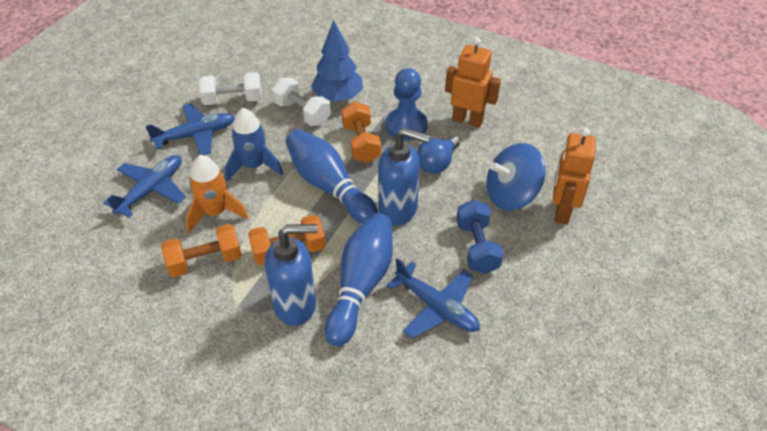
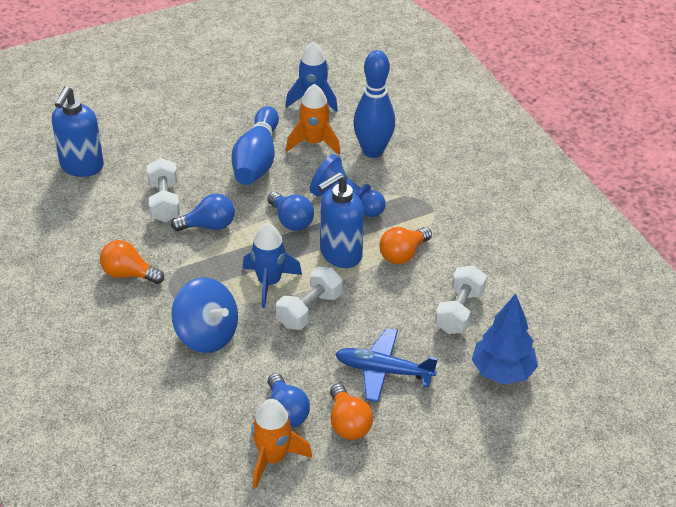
blue dumbbell: [456,200,504,274] = 1 -> none = 0
blue light bulb: [417,135,460,174] = 1 -> [171,194,235,231] [267,192,314,231] [268,373,310,428] = 3
blue plane: [104,155,186,218] [145,103,235,155] [387,258,480,339] = 3 -> [335,328,438,402] = 1
blue rocket: [225,108,283,181] = 1 -> [243,223,302,308] [285,42,338,112] = 2
orange dumbbell: [161,224,242,277] [248,215,326,265] [342,102,381,163] = 3 -> none = 0
orange light bulb: none = 0 -> [100,240,164,284] [330,384,373,440] [379,227,432,264] = 3
orange robot: [445,37,501,128] [553,128,596,224] = 2 -> none = 0
orange rocket: [186,155,248,233] = 1 -> [251,399,312,488] [286,84,340,155] = 2
white dumbbell: [199,72,262,105] [272,78,331,126] = 2 -> [147,158,180,222] [276,267,343,330] [435,265,487,334] = 3

